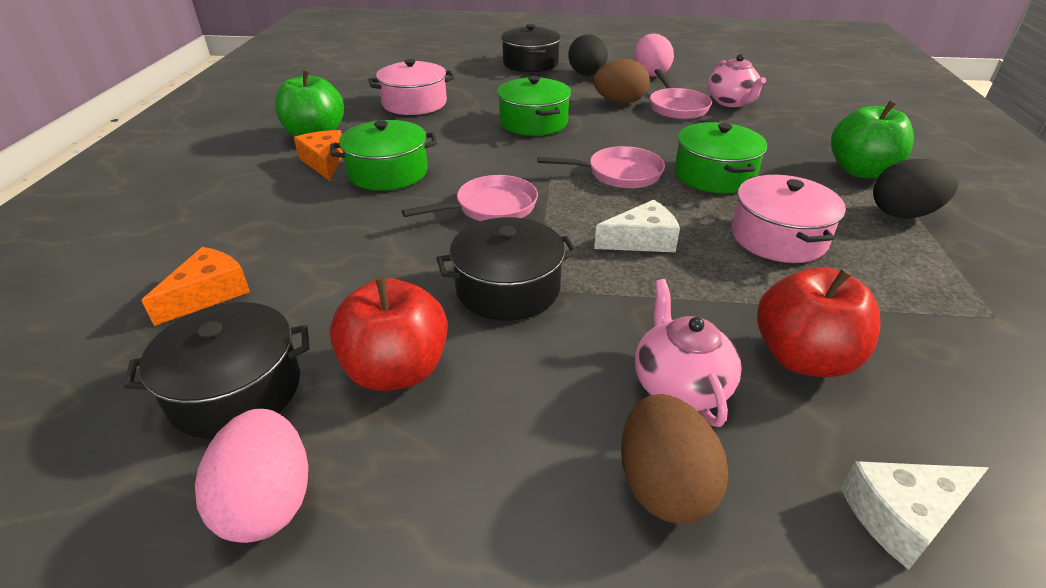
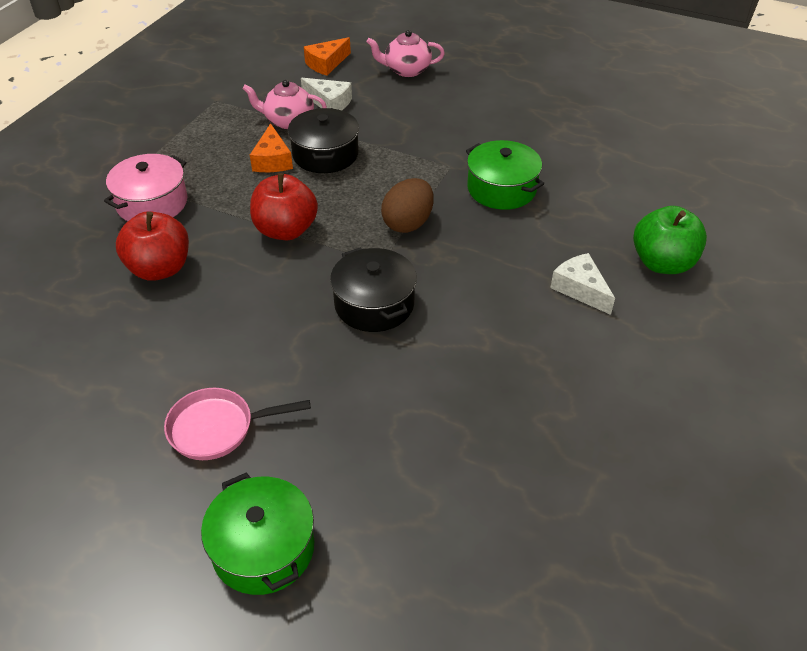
black egg: [569,34,608,76] [873,159,959,219] = 2 -> none = 0
black pot: [124,302,309,439] [436,217,577,321] [501,24,561,72] = 3 -> [288,108,359,173] [330,247,417,332] = 2
brown egg: [593,59,650,104] [621,394,728,524] = 2 -> [381,178,434,233] = 1
green apple: [275,69,344,137] [831,100,914,178] = 2 -> [633,206,707,274] = 1
green pot: [330,120,437,191] [497,76,571,136] [675,122,767,194] = 3 -> [201,472,314,595] [466,140,544,210] = 2
pink egg: [195,409,308,543] [634,34,674,77] = 2 -> none = 0
pink pan: [402,175,538,221] [537,146,665,189] [650,69,712,119] = 3 -> [164,388,311,460] = 1
pink pot: [369,59,455,115] [731,175,846,263] = 2 -> [104,154,187,221] = 1

